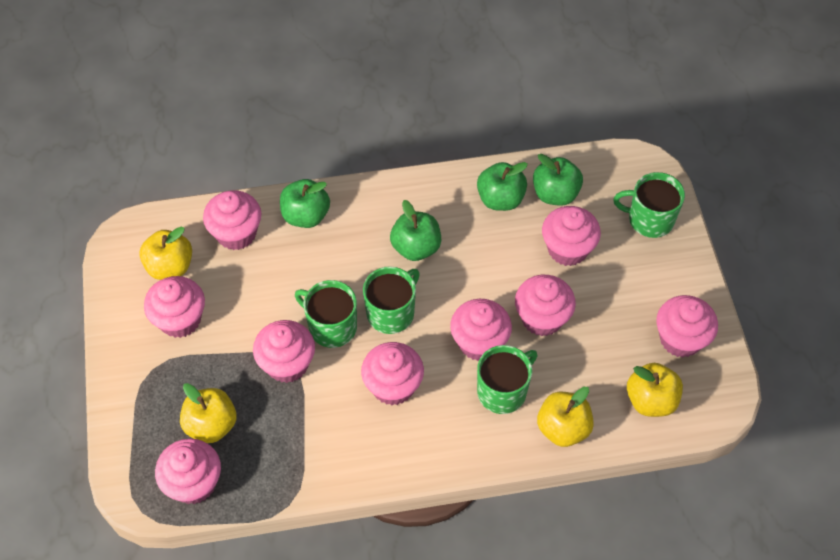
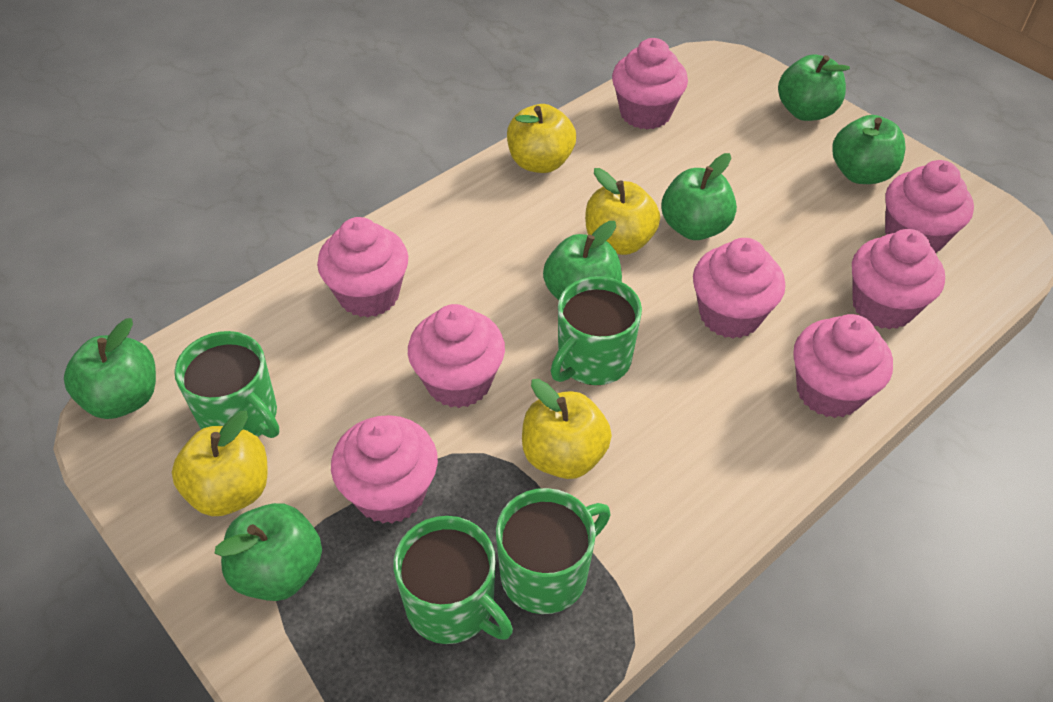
green apple: [280,179,330,228] [390,200,441,261] [477,162,528,211] [533,154,583,206] = 4 -> [64,318,156,419] [215,503,322,601] [543,221,622,300] [661,153,737,240] [778,54,850,121] [832,115,906,184] = 6
pink cupcake: [144,276,205,338] [155,439,221,504] [203,190,261,250] [253,320,315,383] [361,342,424,405] [450,299,512,361] [515,275,576,336] [542,206,601,266] [656,295,718,358] = 9 -> [317,217,408,317] [331,415,438,524] [408,304,505,408] [612,38,688,130] [693,238,785,338] [793,314,893,418] [852,229,945,330] [885,160,974,253] = 8

